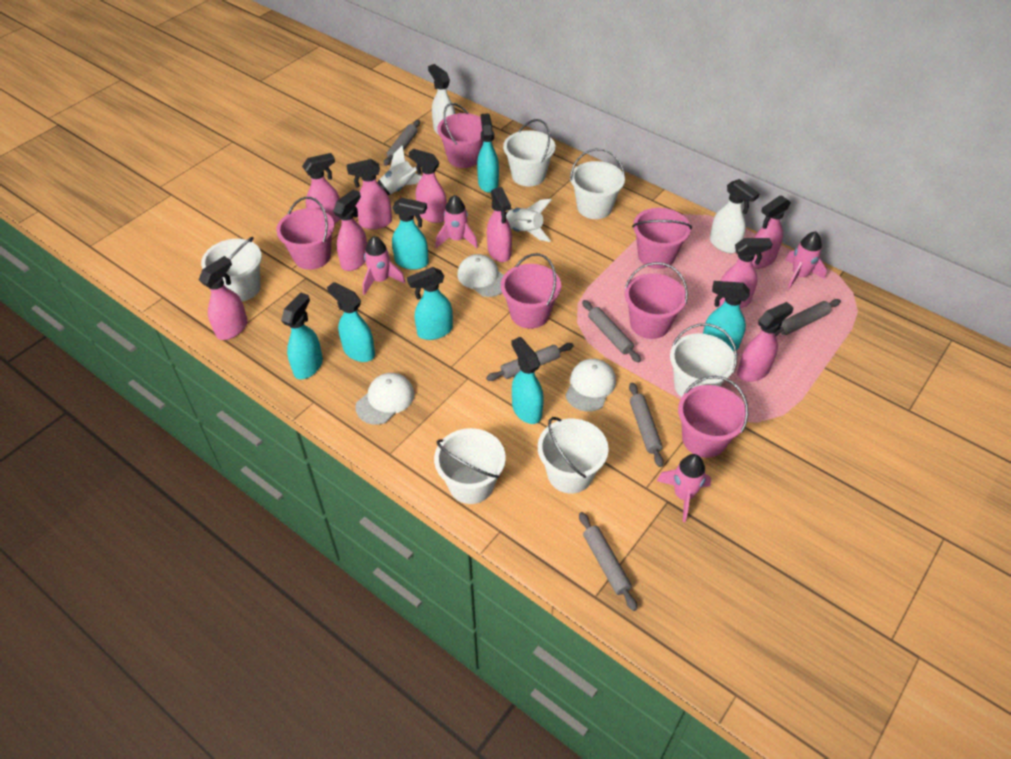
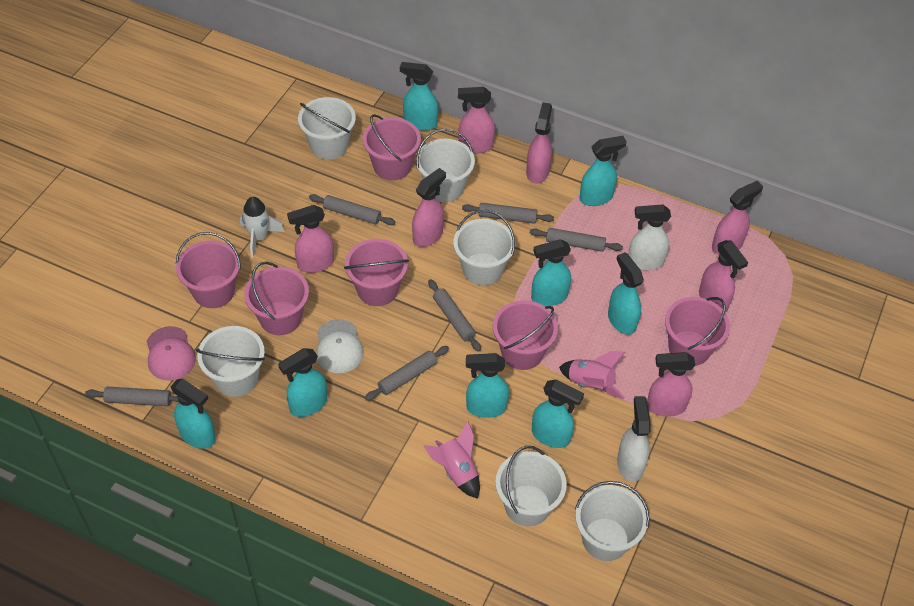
pink cap: none = 0 -> [147,326,196,381] = 1
pink rocket: [362,236,405,295] [435,195,478,248] [657,454,711,522] [785,231,827,290] = 4 -> [423,421,480,499] [559,351,625,399] = 2
pink spray bottle: [199,256,248,340] [302,153,340,224] [333,189,367,271] [346,159,392,229] [409,148,447,223] [487,187,512,262] [716,238,772,308] [737,302,794,382] [752,195,791,269] = 9 -> [287,205,334,273] [412,168,446,247] [458,87,495,153] [526,102,552,184] [647,352,695,417] [699,240,748,312] [712,181,763,255] = 7
turquoise spray bottle: [281,292,323,379] [327,282,375,362] [392,197,429,270] [407,267,453,340] [477,113,499,193] [512,337,544,424] [703,281,750,352] = 7 -> [171,379,216,448] [278,348,327,417] [400,62,438,131] [466,353,509,418] [531,239,571,306] [532,380,584,448] [579,136,627,206] [608,252,644,335] = 8
white cap: [355,373,414,425] [457,254,504,297] [565,359,616,412] = 3 -> [317,319,364,373] = 1
white rocket: [377,145,422,195] [506,199,552,242] = 2 -> [240,197,285,258] = 1

